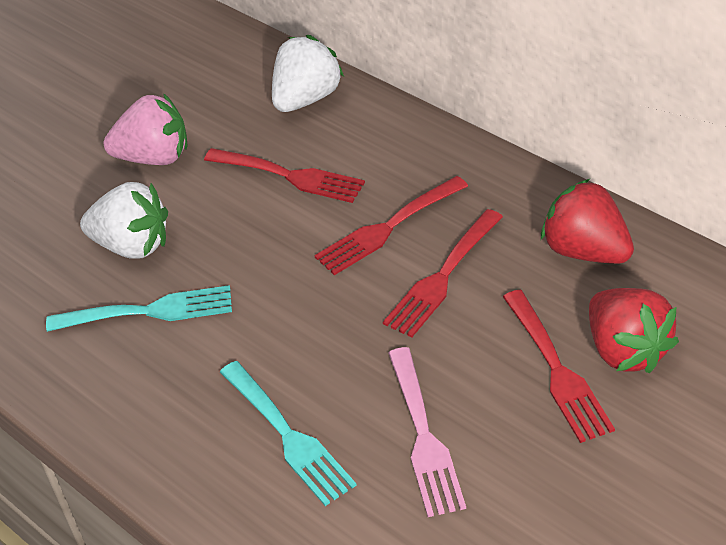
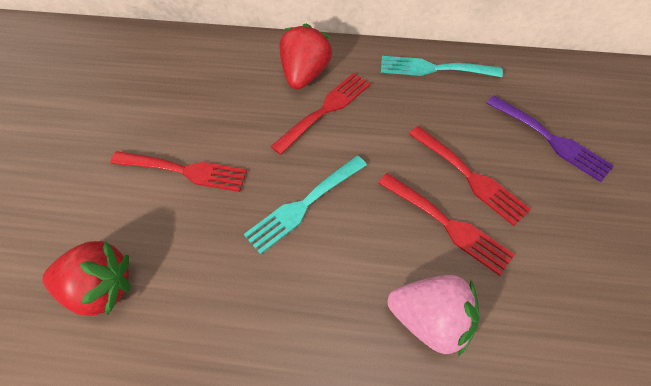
pink fork: [388,347,466,517] = 1 -> none = 0
purple fork: none = 0 -> [487,95,614,182] = 1
white strawberry: [80,182,168,259] [272,35,344,112] = 2 -> none = 0

